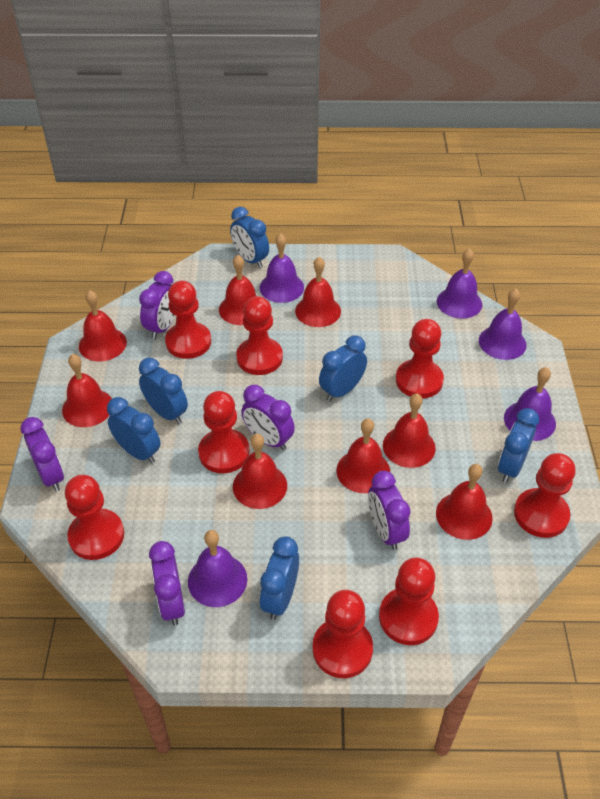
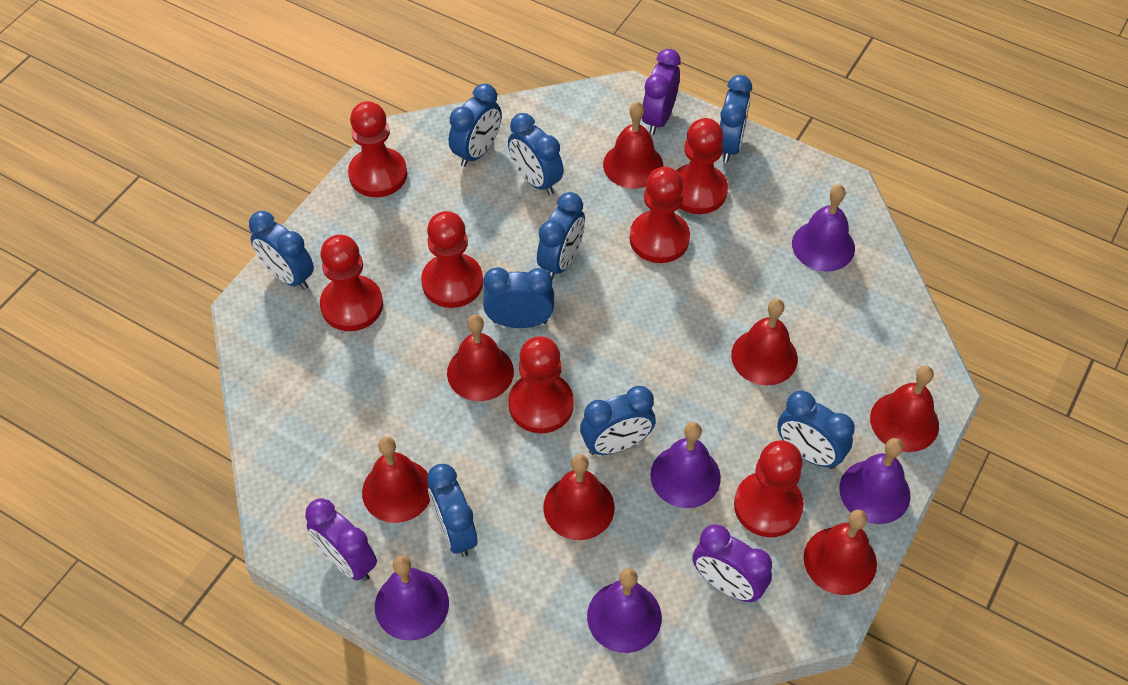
blue clock: [107,397,161,463] [139,358,188,424] [230,207,269,268] [260,536,299,620] [319,335,367,401] [498,408,539,483] = 6 -> [249,211,314,290] [427,464,477,557] [449,83,502,167] [483,267,554,328] [508,113,564,195] [537,192,585,280] [580,386,656,455] [720,75,752,163] [777,391,855,469] = 9
purple clock: [20,417,64,492] [139,271,175,339] [149,541,185,625] [241,385,295,451] [368,471,411,550] = 5 -> [305,498,377,581] [642,49,681,135] [693,524,772,602] = 3
red bell: [62,354,112,427] [79,290,127,362] [219,255,256,325] [233,434,287,509] [295,257,341,327] [336,418,390,493] [383,393,436,468] [436,464,493,540] = 8 -> [362,437,430,523] [447,315,514,401] [543,454,614,540] [603,102,663,189] [731,299,798,385] [804,510,877,595] [870,365,939,452] = 7
red pawn: [65,475,124,560] [165,281,211,359] [198,391,250,473] [236,296,283,375] [312,590,373,678] [379,557,439,645] [396,319,444,399] [514,453,576,538] = 8 -> [320,235,383,331] [348,101,407,197] [421,211,483,308] [509,336,574,433] [630,167,690,263] [676,118,728,214] [734,440,804,537] = 7

